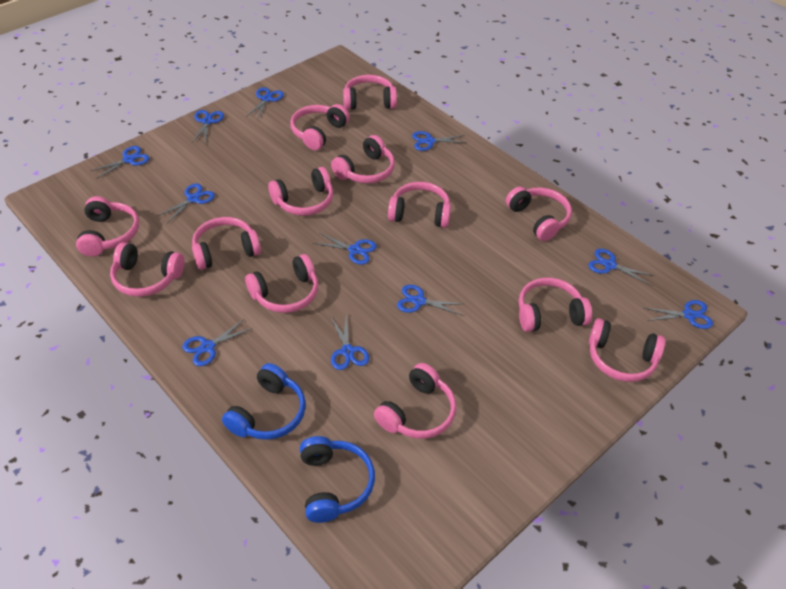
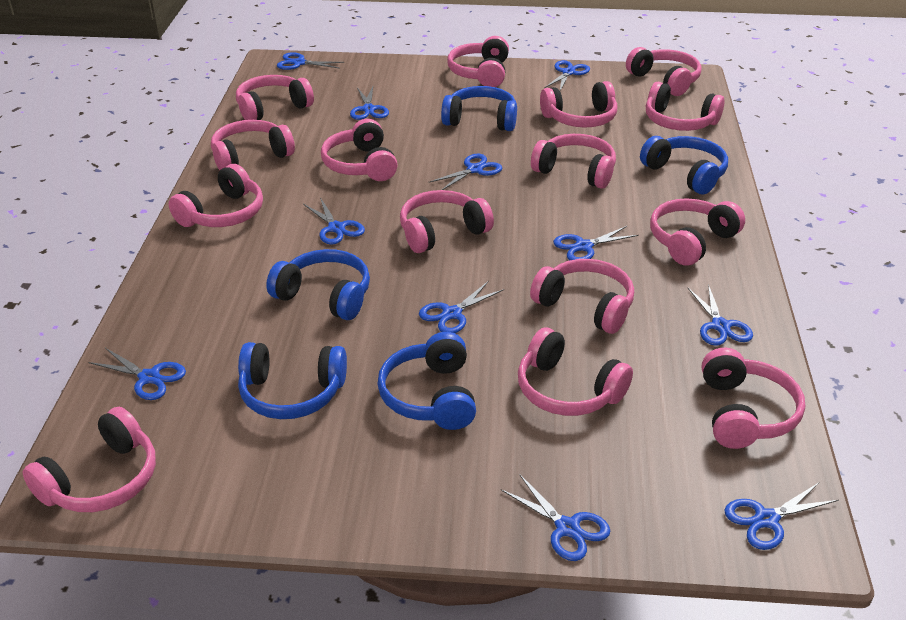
blue headphones: [222,363,306,440] [300,436,375,523] = 2 -> [238,342,347,419] [266,249,370,320] [377,332,476,430] [441,86,517,131] [640,136,728,194] = 5
pink headphones: [76,196,139,256] [110,242,185,297] [192,217,261,270] [245,254,318,313] [268,167,333,216] [290,104,350,150] [331,135,395,184] [343,75,397,110] [374,363,456,439] [388,182,451,228] [506,187,572,241] [519,278,592,332] [589,318,666,382] = 13 -> [23,407,156,512] [169,164,263,227] [211,120,295,170] [236,75,314,120] [321,119,398,181] [400,190,494,253] [447,36,509,87] [518,328,633,416] [530,259,634,334] [531,134,616,189] [540,81,617,127] [626,47,702,96] [646,82,725,131] [650,198,745,266] [702,348,805,449] = 15

